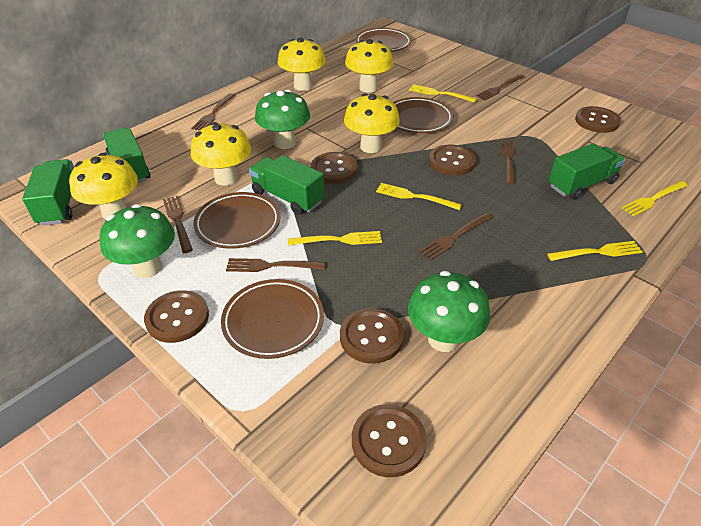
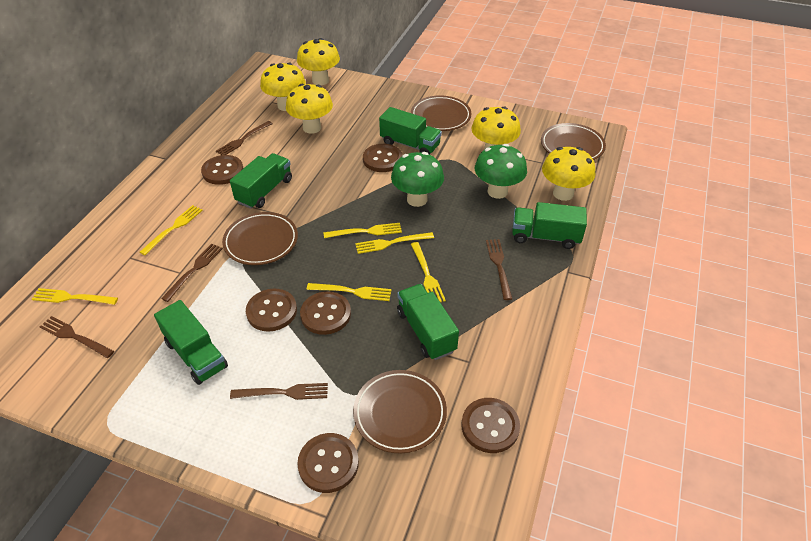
brown fork: [163,196,193,253] [191,93,235,130] [226,258,325,272] [419,213,492,260] [476,74,525,100] [500,138,515,185] = 6 -> [40,316,114,358] [161,244,223,302] [216,121,273,155] [230,383,328,400] [486,239,512,300] = 5
green mushroom: [100,204,175,278] [255,90,310,149] [408,271,490,352] = 3 -> [391,152,444,207] [475,144,527,199] = 2
green truck: [22,159,74,226] [103,128,150,183] [249,155,325,215] [549,143,625,200] = 4 -> [154,300,228,385] [230,153,292,209] [379,107,442,155] [397,284,459,360] [512,202,587,249] = 5
yellow fork: [288,231,382,246] [376,183,462,210] [409,84,477,103] [548,241,643,261] [621,181,688,217] = 5 -> [32,288,118,305] [140,205,203,255] [306,283,391,301] [324,223,402,238] [355,232,434,254] [411,242,446,302] = 6

